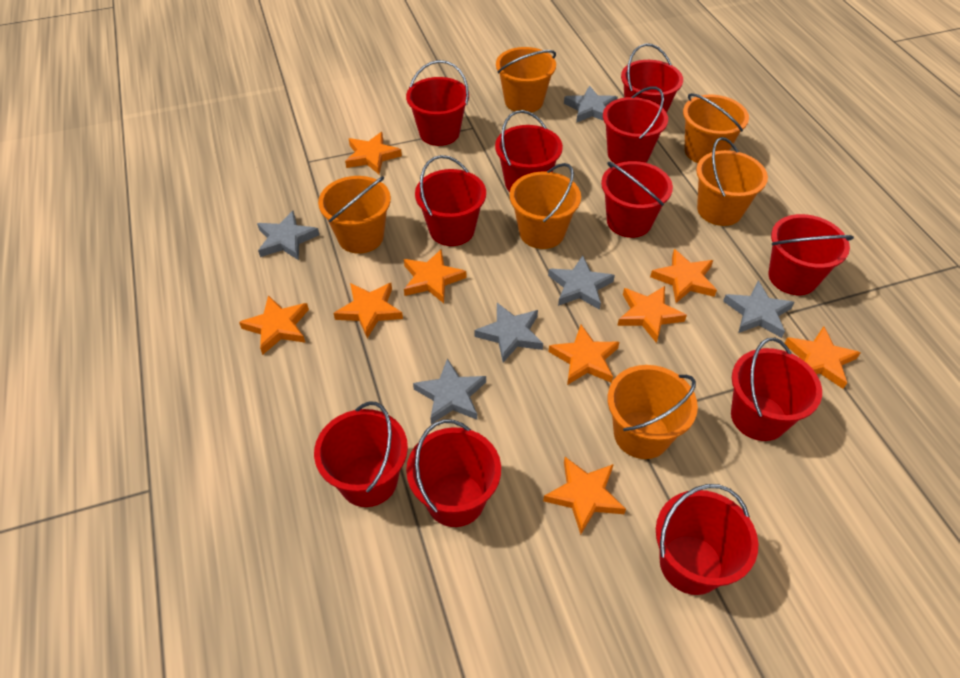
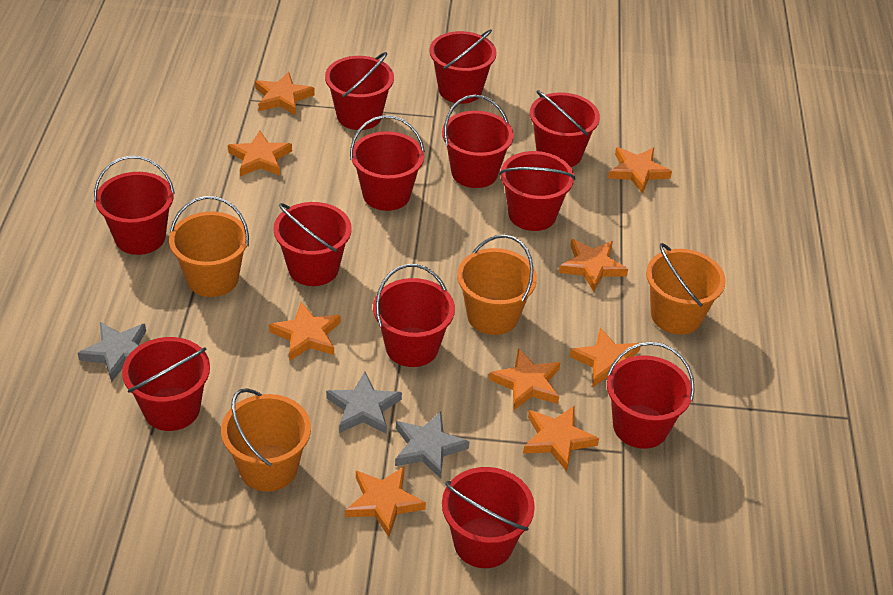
grey star: [257,211,319,260] [413,359,486,424] [475,303,543,362] [548,255,615,310] [564,85,618,123] [723,281,795,338] = 6 -> [78,322,146,382] [326,372,402,434] [395,411,470,479] = 3
orange bucket: [318,176,391,254] [496,47,556,112] [509,163,581,249] [608,365,698,459] [683,93,749,163] [696,137,768,226] = 6 -> [169,196,249,297] [221,388,311,492] [457,234,537,335] [646,243,726,335] = 4
red bucket: [314,401,408,507] [406,60,469,146] [406,419,501,527] [415,155,486,246] [495,110,563,192] [601,161,673,238] [603,86,668,164] [621,43,683,113] [656,484,758,595] [731,338,822,441] [769,214,854,295] = 11 -> [94,156,175,255] [122,337,210,431] [273,202,352,286] [325,52,394,130] [350,115,425,211] [373,264,455,367] [429,29,496,104] [442,95,514,188] [442,467,535,568] [499,151,575,231] [530,90,600,167] [607,342,695,449] = 12

